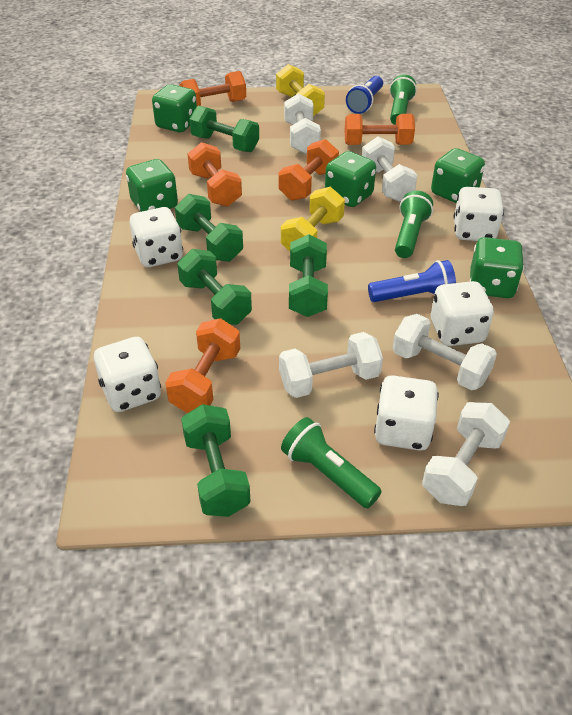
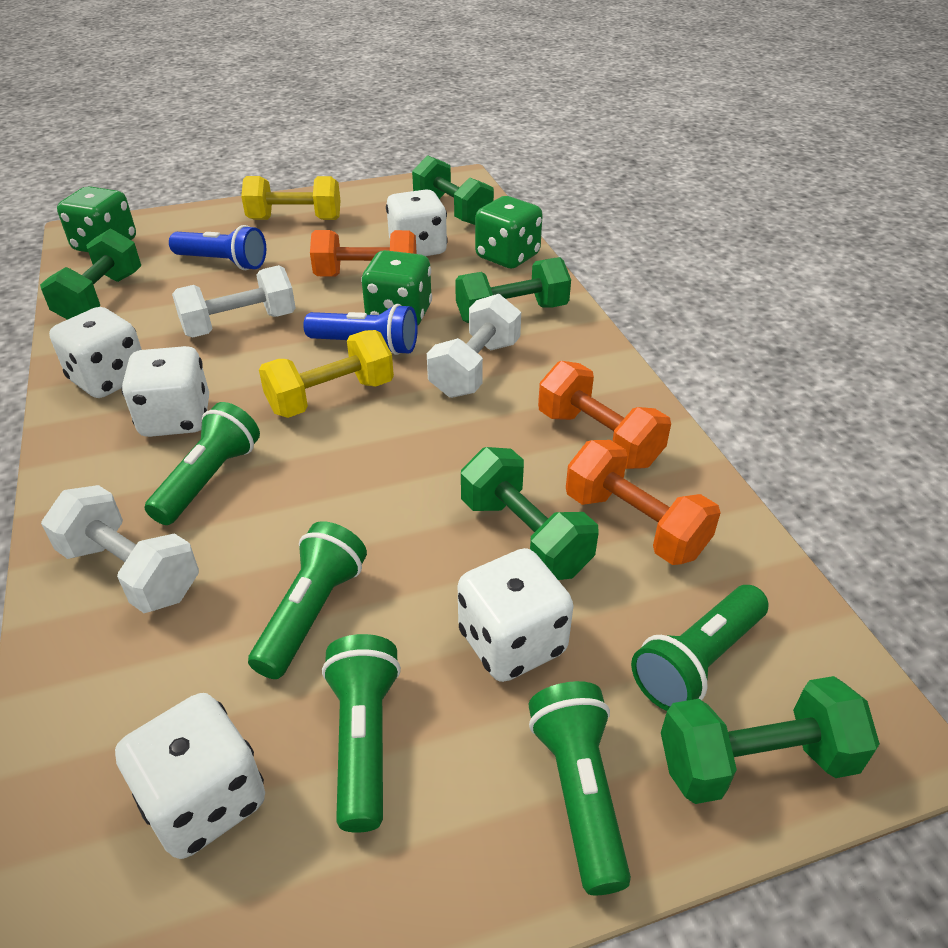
green dice: [126,159,178,212] [152,84,197,132] [325,151,376,207] [431,148,485,203] [469,237,524,298] = 5 -> [57,186,136,252] [361,250,432,325] [475,196,543,268] = 3
green flashlight: [281,417,382,508] [390,74,417,125] [395,190,433,258] = 3 -> [145,402,260,525] [248,521,367,679] [322,634,401,833] [529,681,631,895] [631,585,768,711] = 5
orange dumbbell: [165,318,240,413] [179,71,246,106] [188,142,242,207] [278,139,339,201] [345,114,415,145] = 5 -> [310,230,417,277] [538,361,671,469] [566,440,721,565] = 3
white dumbbell: [279,332,383,398] [284,94,321,154] [362,137,417,202] [393,314,497,391] [422,402,510,506] = 5 -> [41,485,199,613] [172,265,296,337] [427,294,521,398] = 3

